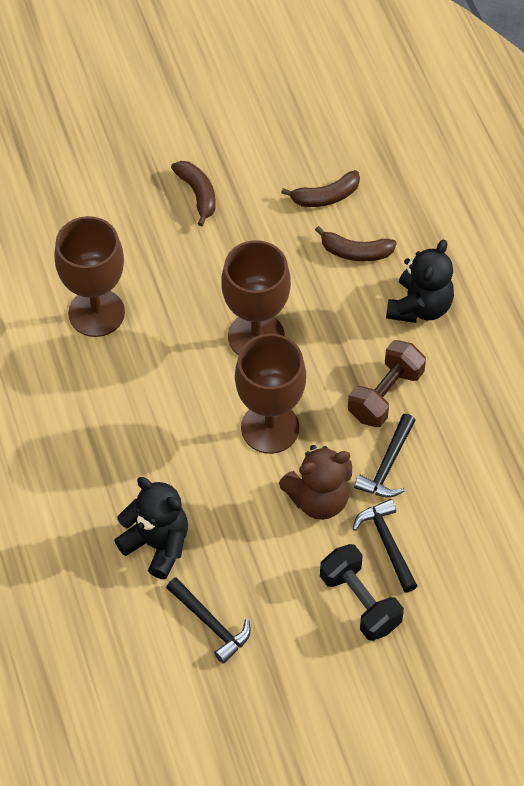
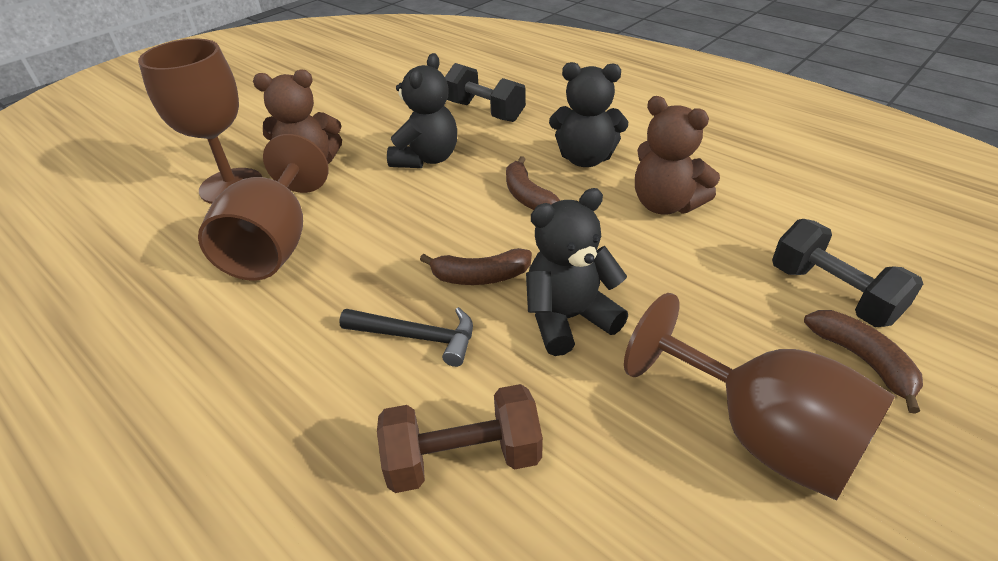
black dumbbell: [320,544,404,641] = 1 -> [445,63,526,122] [772,219,923,327] = 2
black hammer: [166,577,251,664] [353,499,417,592] [354,414,416,497] = 3 -> [339,307,473,367] = 1
black teddy bear: [114,477,188,579] [386,240,454,323] = 2 -> [387,53,457,168] [526,188,628,356] [549,62,628,167] = 3
brown teddy bear: [279,445,352,520] = 1 -> [253,69,342,164] [635,96,720,215] = 2

